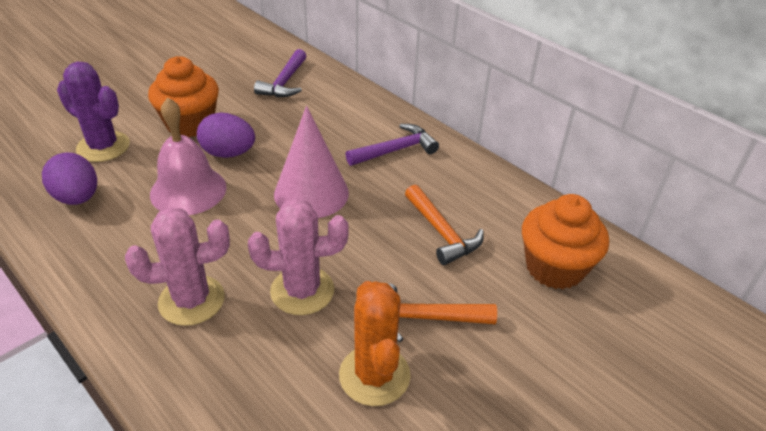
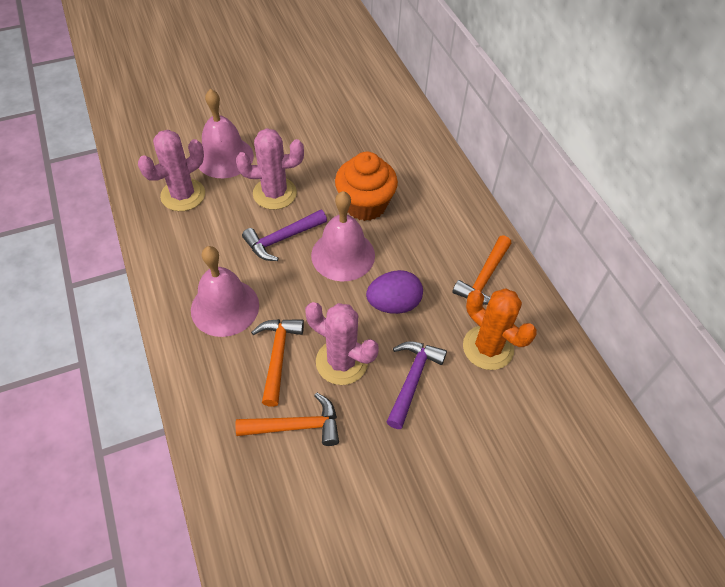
orange cupcake: [148,56,219,137] [522,194,609,289] = 2 -> [335,152,398,221] = 1
orange hammer: [388,283,497,342] [405,185,484,265] = 2 -> [235,393,339,446] [251,319,304,407] [452,236,511,305] = 3
pink bell: [150,97,227,215] = 1 -> [191,246,259,337] [199,89,254,178] [311,191,375,282] = 3
pink cactus: [125,207,230,326] [248,199,348,315] = 2 -> [138,130,205,211] [236,128,304,210] [305,302,379,385] = 3
pink cone: [274,106,349,218] = 1 -> none = 0
purple cactus: [57,61,130,162] = 1 -> none = 0
purple egg: [42,152,97,205] [197,112,255,158] = 2 -> [366,270,423,314] = 1

